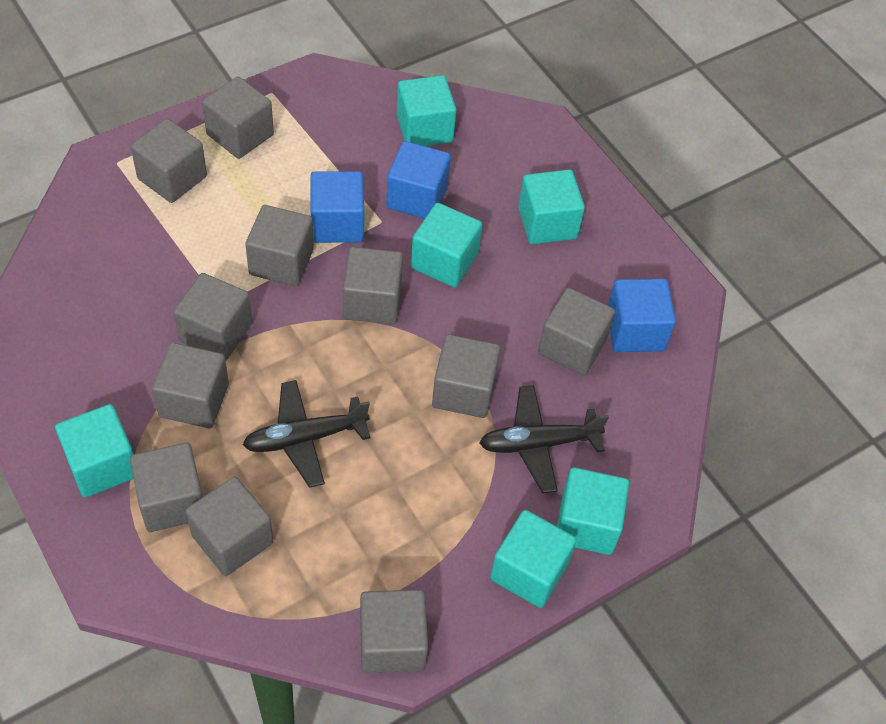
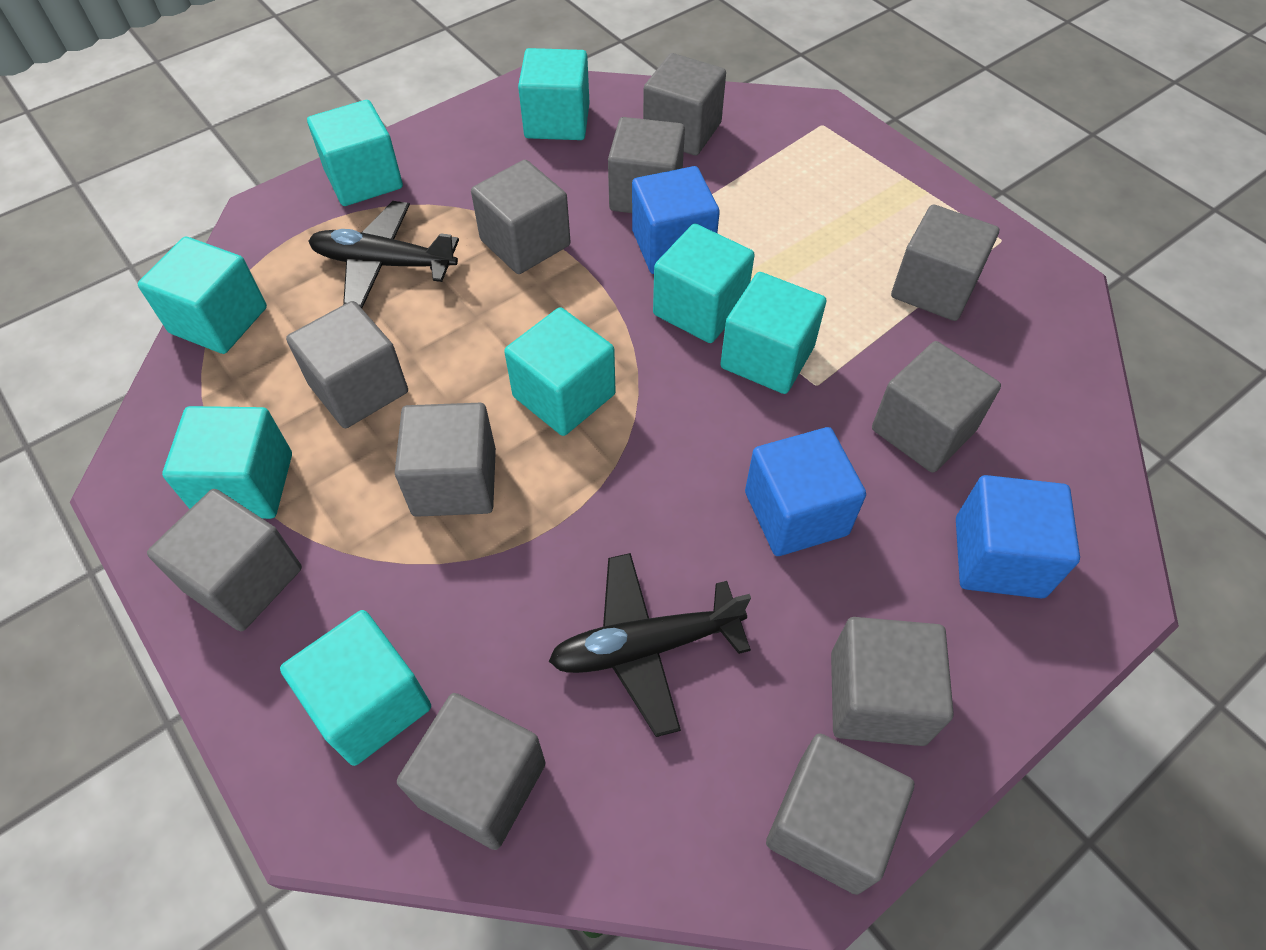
turquoise cube: [55,404,134,498] [397,75,456,146] [411,203,482,287] [490,510,577,608] [518,169,585,244] [557,467,629,555] = 6 -> [138,237,267,354] [162,406,292,519] [280,610,431,766] [307,100,403,206] [504,307,616,436] [518,48,590,140] [653,224,755,343] [720,272,826,394] = 8

